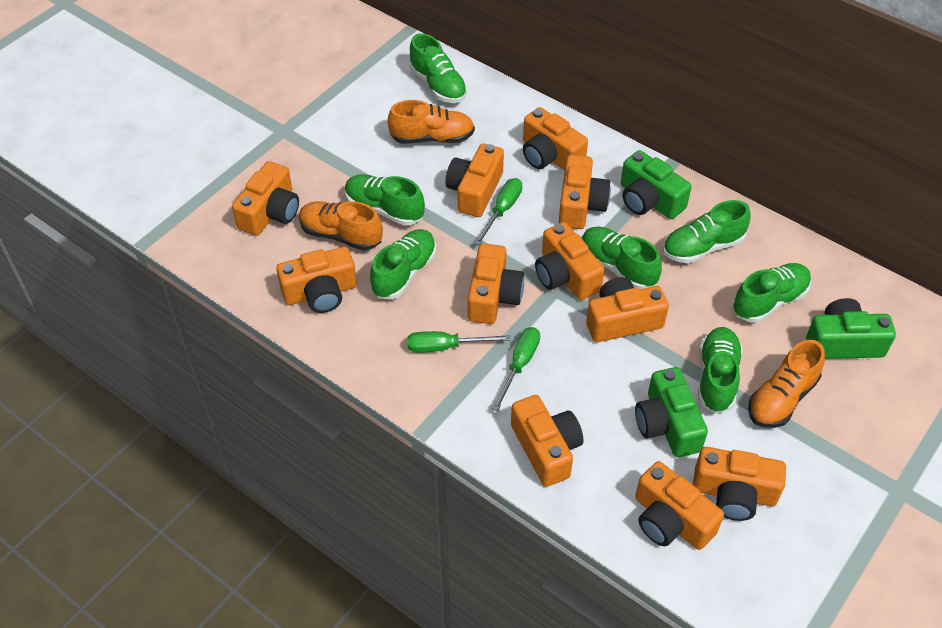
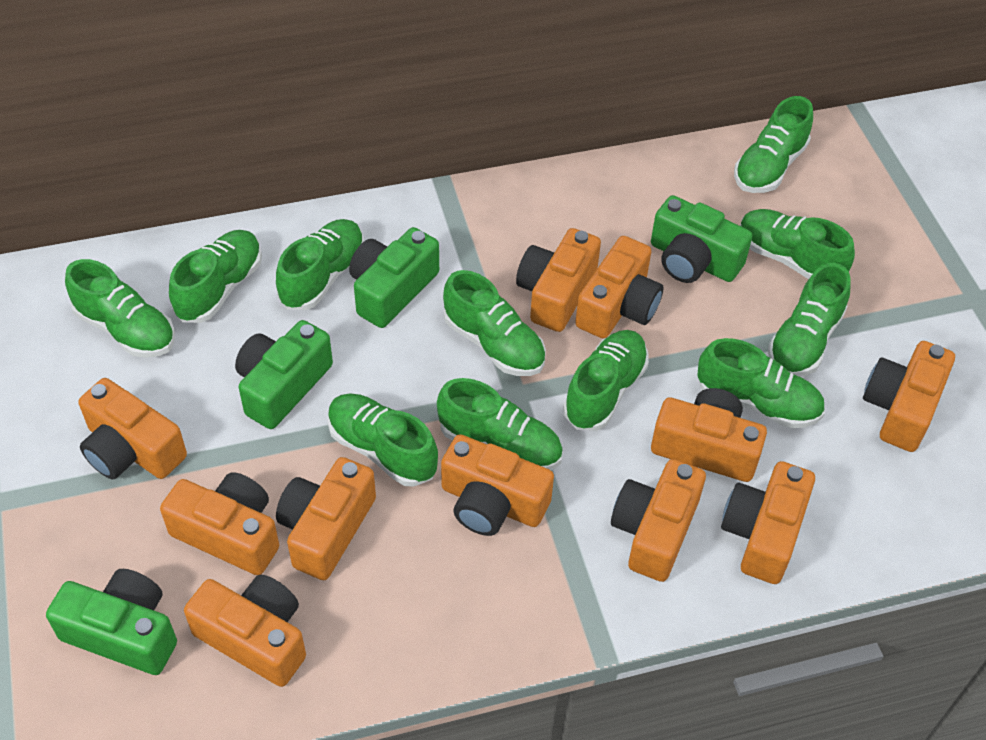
green camera: [621,150,691,219] [635,367,708,457] [806,298,896,359] = 3 -> [46,569,177,675] [235,320,333,429] [349,227,439,328] [651,195,752,283] = 4
green screwdriver: [407,331,510,353] [474,178,522,246] [492,327,540,411] = 3 -> none = 0
green shoe: [345,174,425,226] [370,229,436,299] [409,33,467,103] [582,227,662,289] [663,200,751,263] [698,327,743,414] [732,263,811,323] = 7 -> [65,259,175,358] [169,230,262,323] [276,219,364,310] [328,394,438,487] [437,378,563,470] [443,270,546,376] [563,330,649,431] [697,338,825,428] [734,96,813,193] [740,209,855,279] [768,263,851,377] = 11
orange shoe: [299,201,383,251] [388,100,475,144] [748,340,825,428] = 3 -> none = 0

